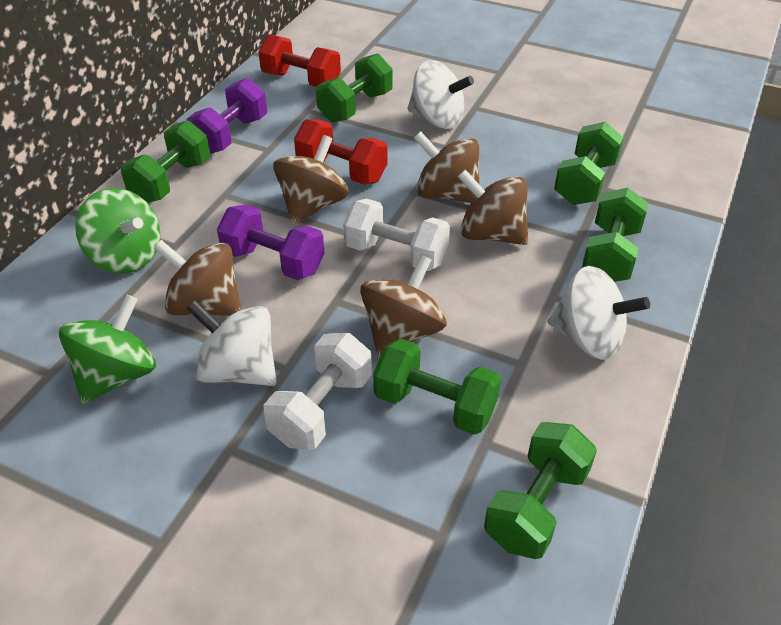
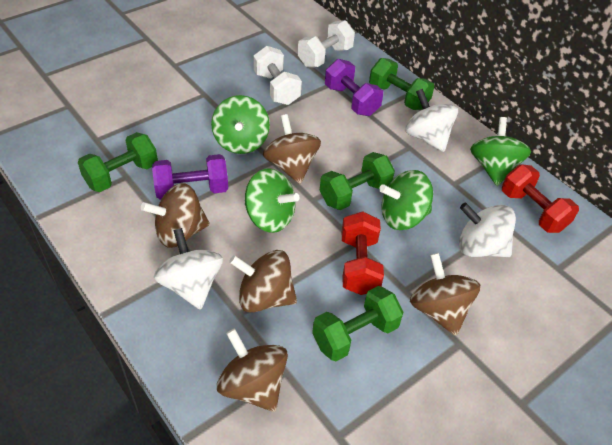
green dumbbell: [121,120,210,203] [316,53,392,122] [373,339,501,435] [484,422,597,559] [554,122,624,205] [582,187,649,282] = 6 -> [78,132,158,192] [312,286,404,361] [320,152,395,210] [369,58,434,110] = 4
green spinning top: [59,294,156,404] [75,188,160,273] = 2 -> [211,95,270,154] [245,168,300,233] [379,170,433,230] [470,117,531,186] = 4

